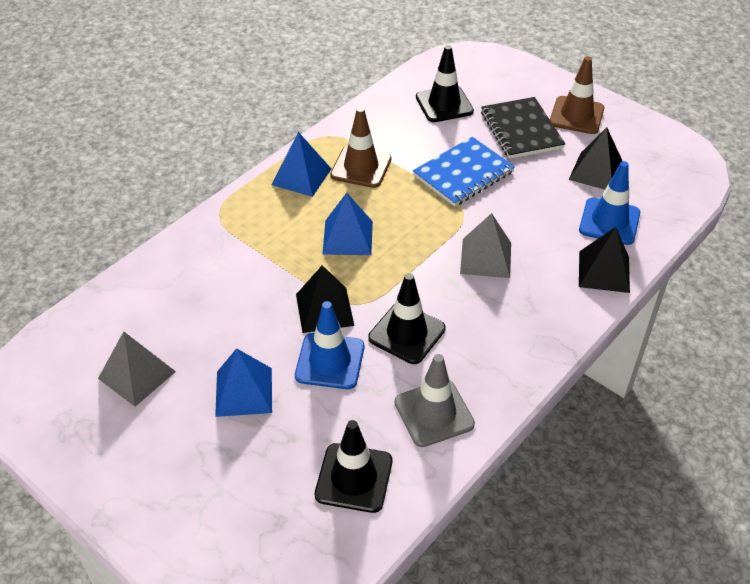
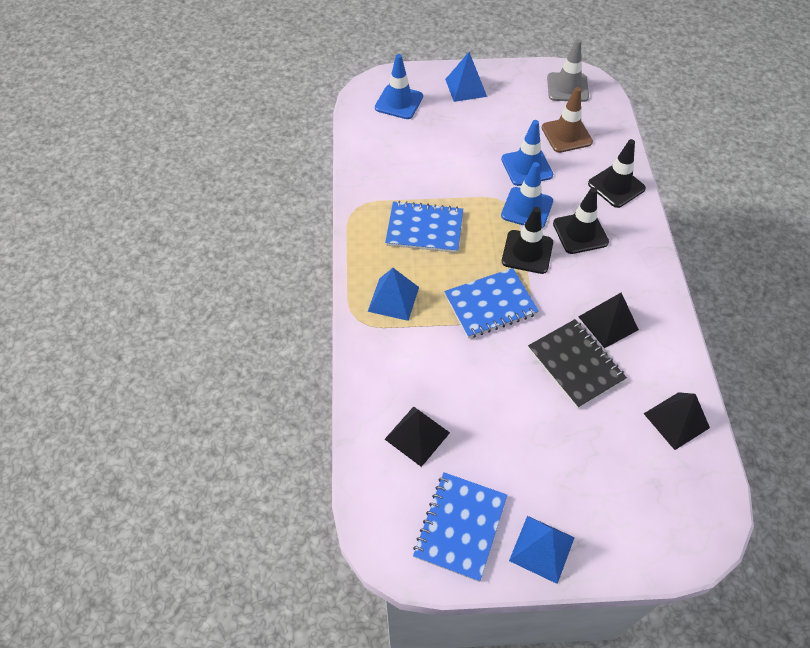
blue notebook: [413,137,515,207] = 1 -> [385,201,463,253] [413,472,507,582] [444,268,539,338] = 3
blue traffic cone: [295,301,364,389] [579,161,640,245] = 2 -> [375,54,423,119] [501,120,553,186] [501,162,553,229] = 3
brown traffic cone: [330,107,391,188] [550,56,604,134] = 2 -> [542,87,593,153] = 1
grey pyramid: [98,331,176,406] [460,213,511,278] = 2 -> none = 0

